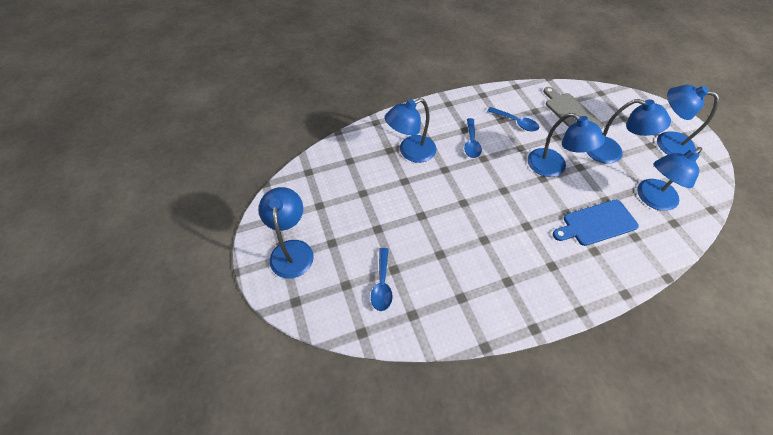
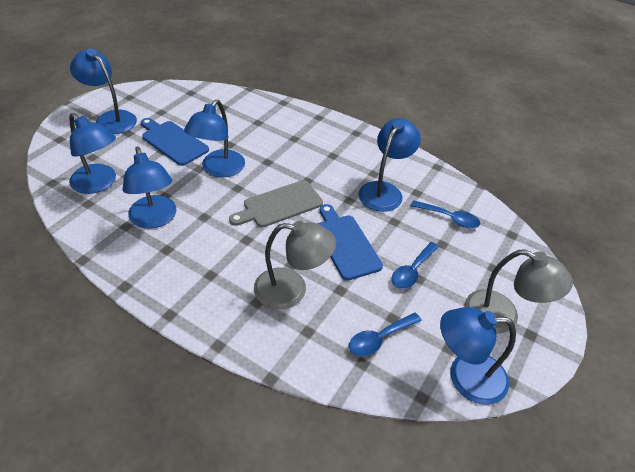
blue cutting board: [553,200,639,246] = 1 -> [141,118,209,166] [317,204,383,281] = 2
grey lamp: none = 0 -> [254,221,336,309] [465,250,573,333] = 2

